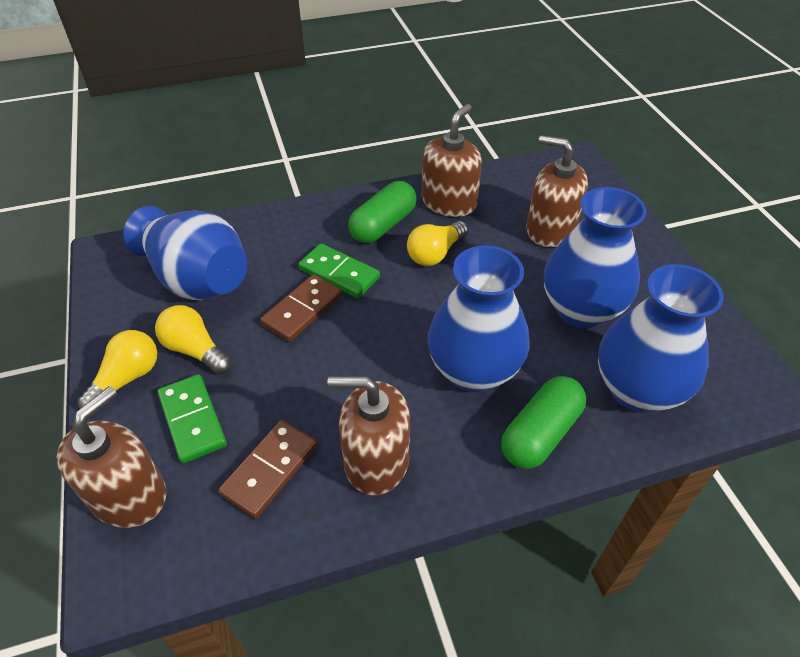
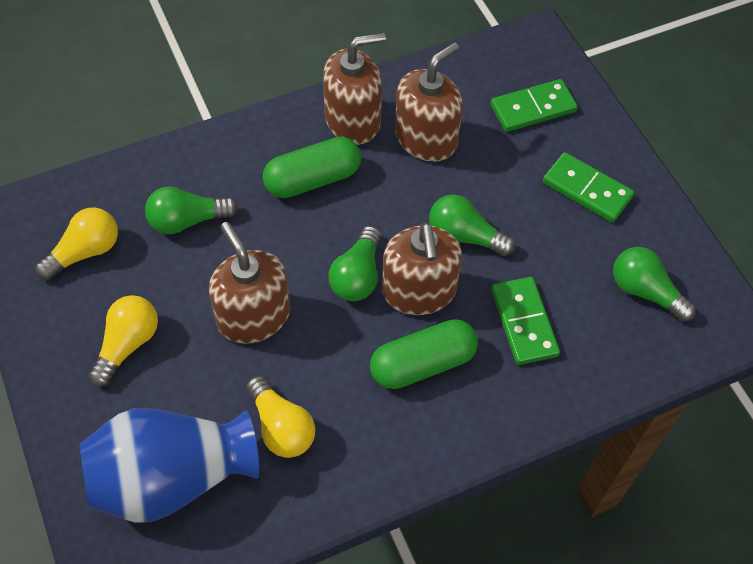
blue vase: [124,206,248,300] [428,245,529,392] [544,187,647,329] [598,264,724,413] = 4 -> [79,408,259,522] = 1
brown domino: [218,420,317,519] [260,274,342,342] = 2 -> none = 0
green domino: [158,374,227,463] [298,243,380,298] = 2 -> [490,79,578,132] [491,277,560,365] [543,152,634,222] = 3
green light bulb: none = 0 -> [145,187,238,234] [329,226,381,301] [429,194,515,256] [613,247,696,322] = 4

